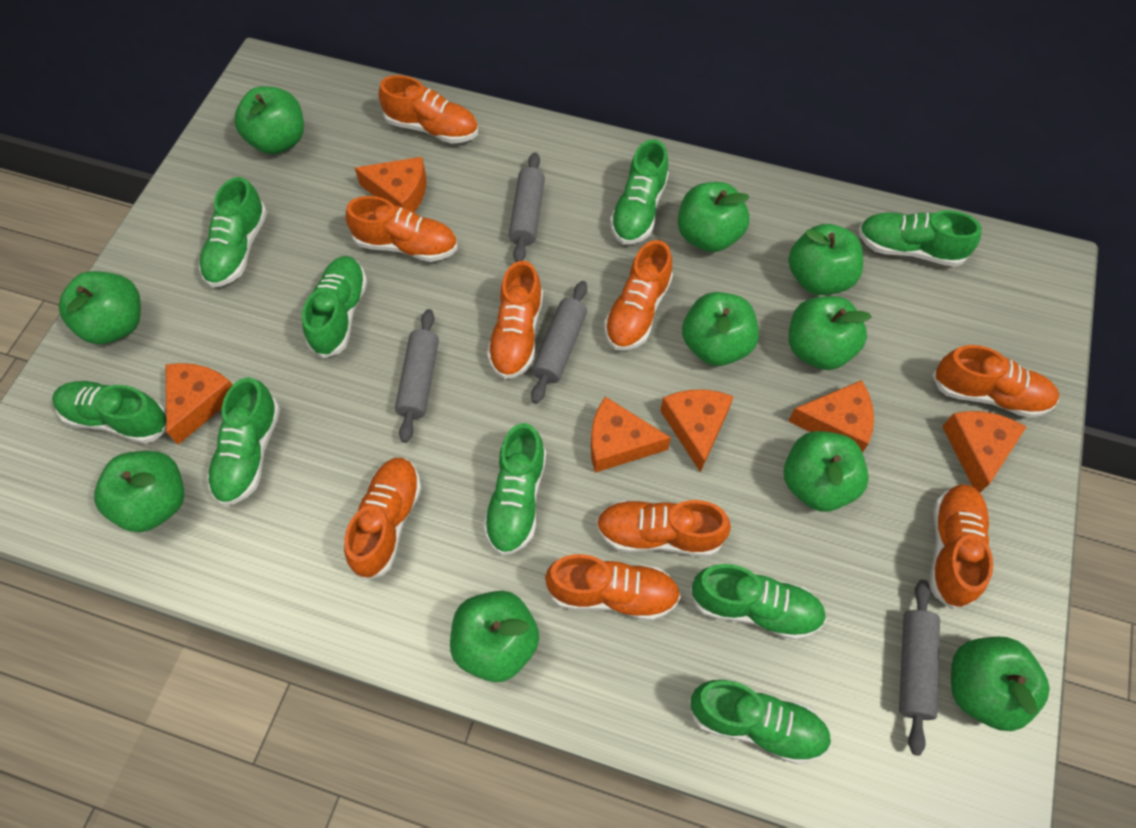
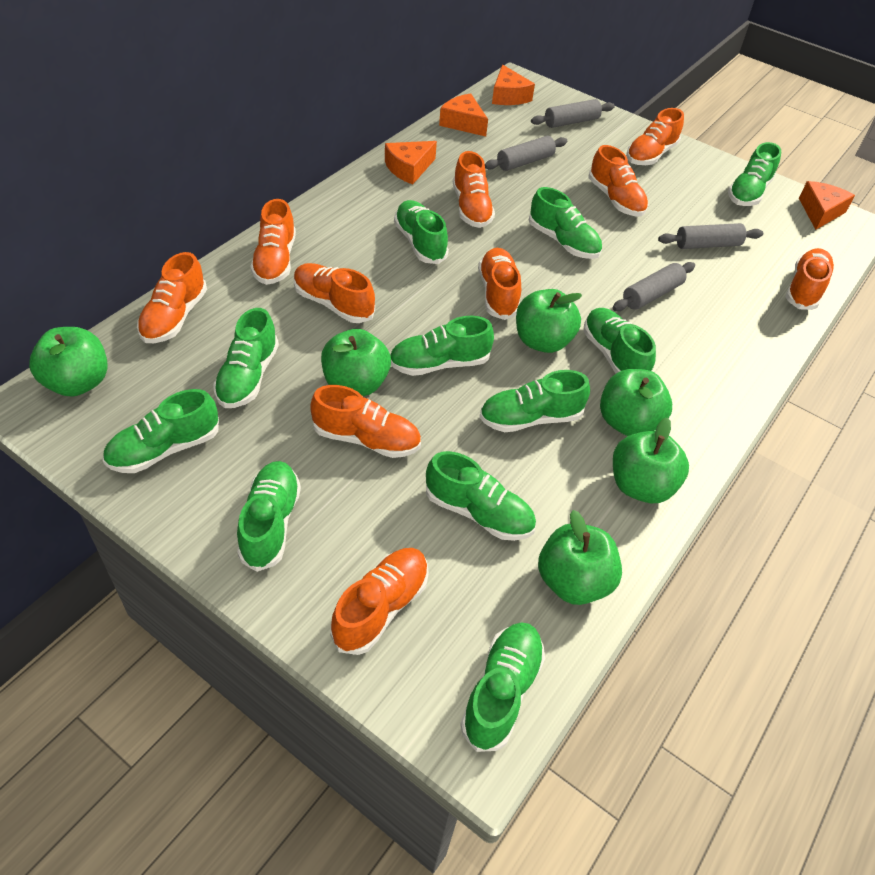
green apple: [59,271,141,344] [94,451,184,532] [234,86,304,154] [450,591,539,682] [678,182,750,252] [682,292,759,366] [784,431,869,512] [789,224,863,295] [789,296,872,370] [951,637,1050,731] = 10 -> [29,327,108,397] [321,329,391,396] [516,289,582,353] [538,510,622,605] [600,369,672,436] [613,417,689,503] = 6
green shoe: [52,381,166,444] [199,177,267,287] [207,377,280,506] [302,256,367,358] [483,423,546,555] [610,139,669,245] [689,680,831,764] [690,564,826,640] [858,210,982,267] = 9 -> [103,389,219,473] [213,308,279,408] [237,461,301,572] [390,316,494,376] [394,200,449,264] [426,451,536,541] [460,622,545,752] [479,370,590,432] [529,187,602,259] [583,308,656,373] [728,142,781,206] = 11
orange cheese: [165,363,232,445] [355,157,426,212] [591,397,671,473] [660,390,734,472] [788,380,874,452] [942,411,1026,493] = 6 -> [385,141,437,185] [439,94,488,137] [492,64,535,105] [799,181,855,230] = 4
orange shoe: [344,458,421,580] [346,196,458,262] [379,75,478,144] [487,261,543,379] [545,554,681,621] [596,500,731,557] [604,240,673,351] [930,485,993,609] [932,345,1059,418] = 9 -> [137,252,207,343] [250,199,296,285] [294,263,375,323] [310,385,421,458] [330,548,429,655] [453,151,495,228] [478,248,521,320] [589,145,648,217] [626,108,684,165] [786,248,834,310] = 10

